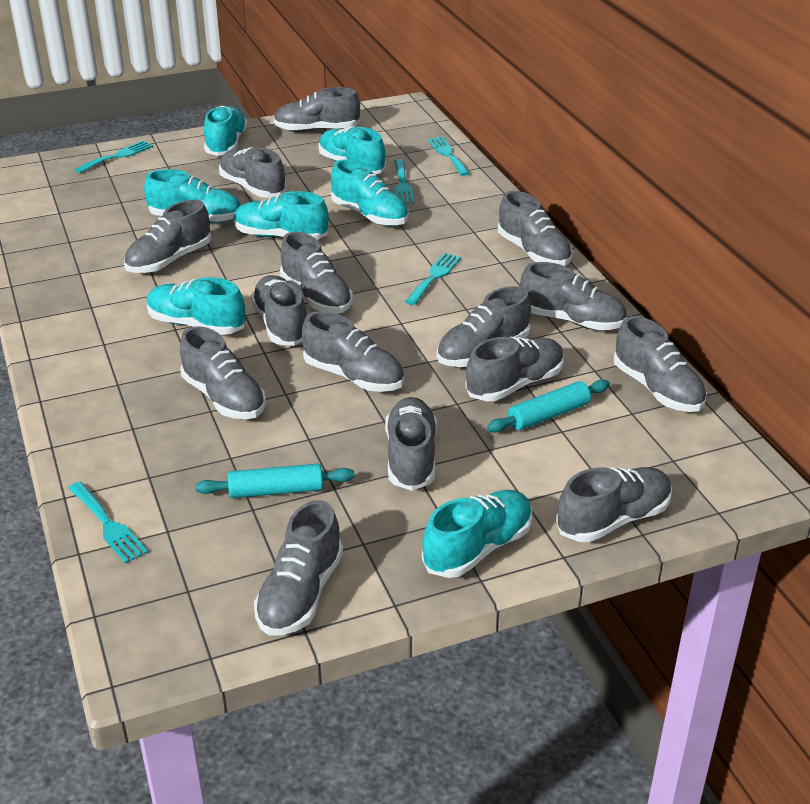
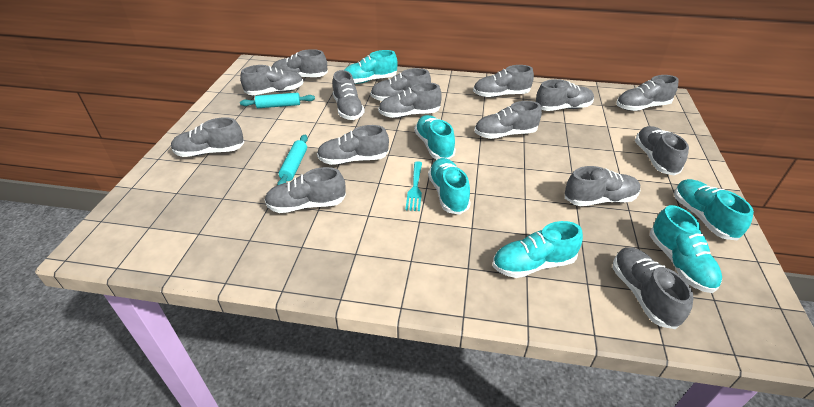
turquoise fork: [68,482,148,564] [74,141,153,173] [394,159,414,204] [405,253,461,305] [427,137,470,176] = 5 -> [405,161,422,211] = 1
turquoise shoe: [144,169,241,223] [146,277,245,335] [204,106,248,156] [234,191,328,240] [318,127,386,174] [331,159,408,226] [422,490,532,578] = 7 -> [344,50,398,84] [415,115,456,159] [428,158,471,215] [493,221,583,278] [650,205,722,293] [674,179,754,241] = 6

